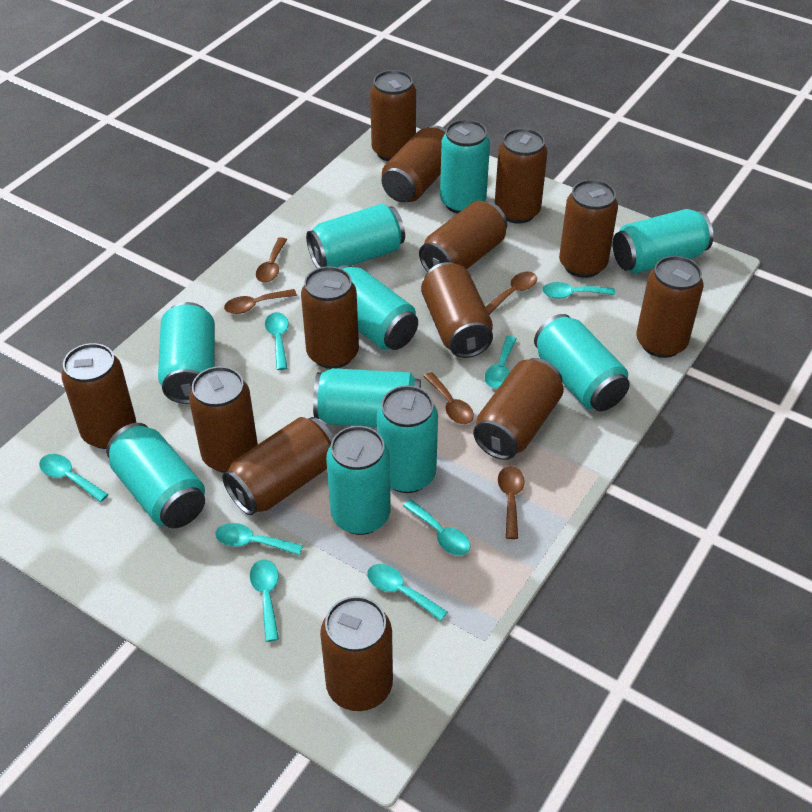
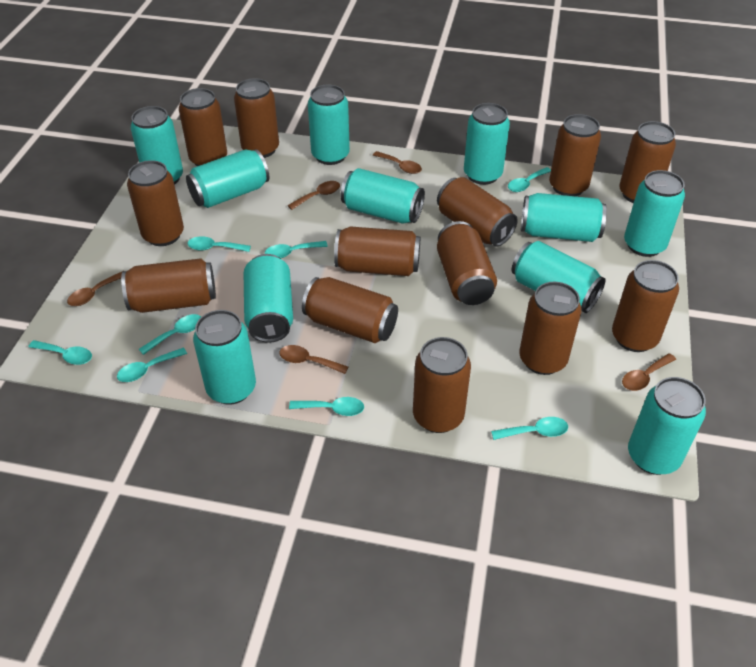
turquoise can: [106,423,205,528] [158,302,215,404] [306,204,405,268] [313,368,421,427] [326,426,391,535] [338,265,418,350] [377,385,438,493] [440,119,490,214] [534,314,630,411] [613,209,713,274] = 10 -> [131,106,183,185] [186,149,269,208] [193,310,256,405] [244,254,293,343] [308,85,350,165] [341,168,425,224] [464,103,510,185] [512,241,606,313] [521,193,607,242] [624,170,685,257] [628,377,706,475] = 11

